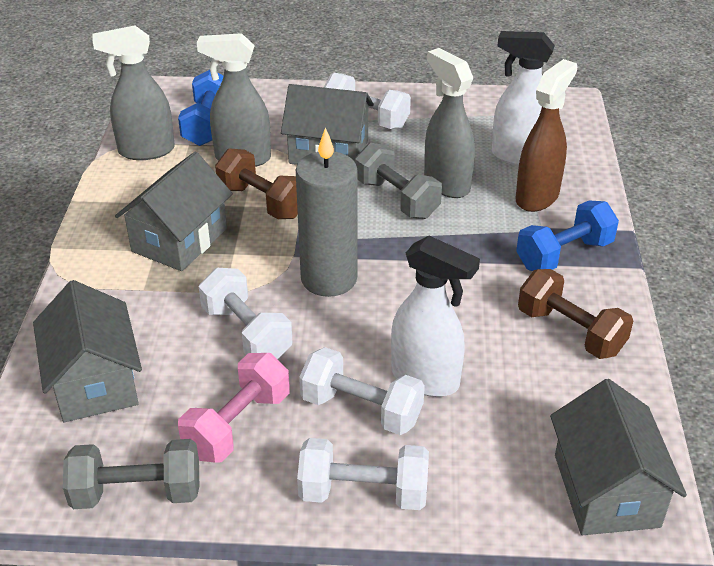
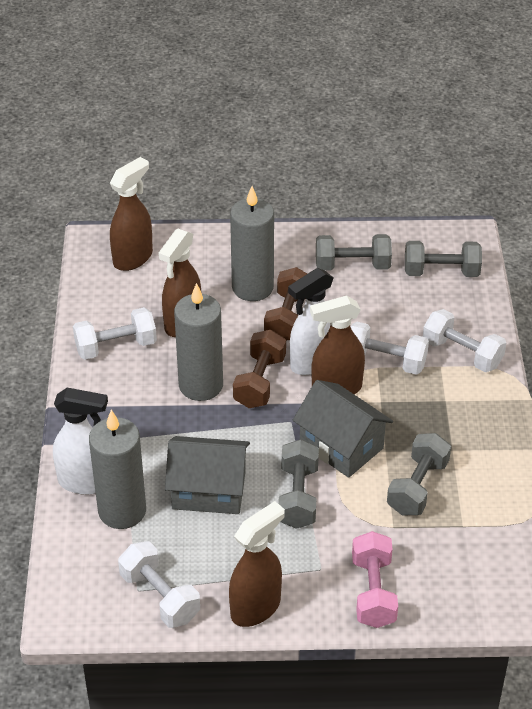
blue dumbbell: [178,70,223,146] [516,201,619,271] = 2 -> none = 0
brown spray bottle: [515,59,577,212] = 1 -> [110,157,153,271] [158,228,201,337] [229,501,285,627] [310,296,365,394] = 4
grey candle: [296,127,357,297] = 1 -> [89,410,146,529] [174,283,223,401] [230,186,274,301] = 3
grey dumbbell: [63,439,199,509] [355,143,442,219] = 2 -> [278,439,319,529] [316,234,392,271] [387,433,451,515] [405,241,482,277] = 4
grey house: [33,280,142,422] [115,152,233,271] [281,84,374,165] [550,379,687,535] = 4 -> [165,436,250,514] [293,380,393,478] = 2
grey spray bottle: [92,25,175,160] [197,33,271,167] [424,48,475,198] = 3 -> none = 0

